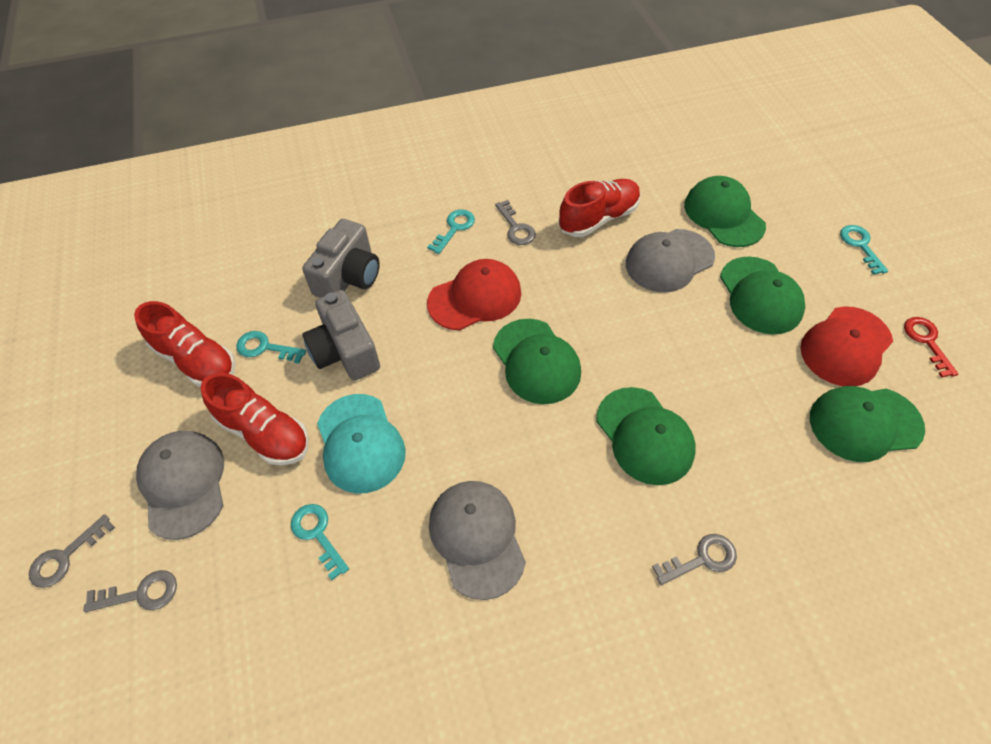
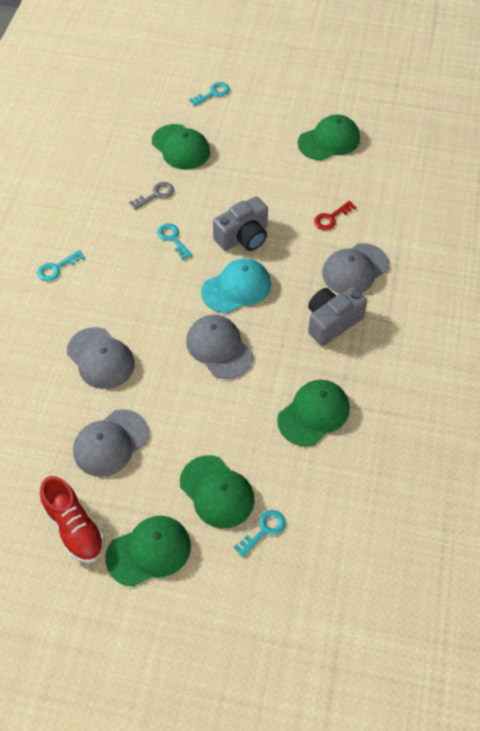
grey cap: [136,431,224,540] [429,481,526,600] [626,229,715,293] = 3 -> [67,327,135,389] [73,409,149,477] [186,315,253,379] [322,243,389,294] = 4
grey key: [29,514,115,588] [84,570,177,612] [495,200,536,245] [652,534,737,585] = 4 -> [129,182,174,210] = 1
red cap: [427,259,521,331] [800,306,893,386] = 2 -> none = 0
red shoe: [134,301,236,387] [200,373,309,465] [559,179,641,237] = 3 -> [40,476,105,563] = 1

